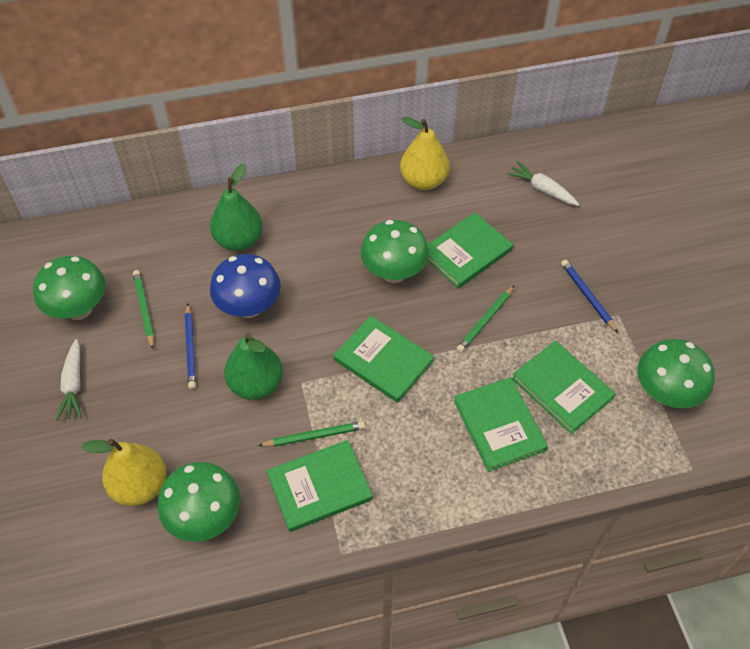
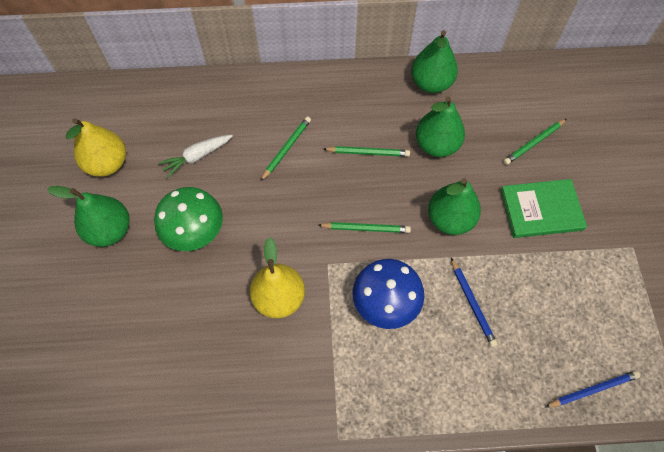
green book: [267,440,373,532] [334,315,434,403] [428,212,513,288] [454,377,548,472] [512,340,616,434] = 5 -> [500,179,587,238] = 1
green mushroom: [33,256,106,320] [158,462,240,542] [360,220,429,283] [638,339,715,408] = 4 -> [154,187,223,251] = 1
green pear: [210,163,263,251] [224,333,283,400] = 2 -> [47,186,130,247] [411,30,458,93] [416,96,465,157] [428,178,481,235] = 4
green pencil: [133,270,154,349] [258,421,365,447] [456,286,514,353] = 3 -> [261,116,311,181] [318,222,411,233] [324,146,410,157] [503,119,566,165] = 4
white carrot: [56,339,82,421] [506,161,579,206] = 2 -> [158,135,233,178] = 1

